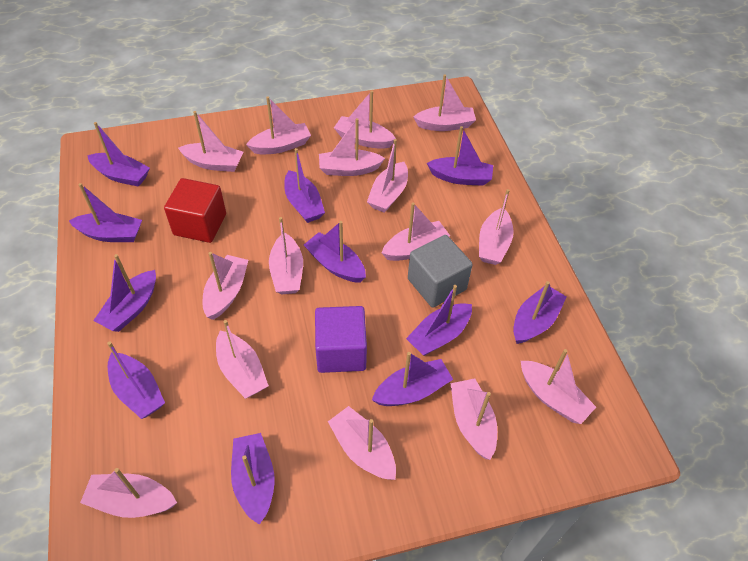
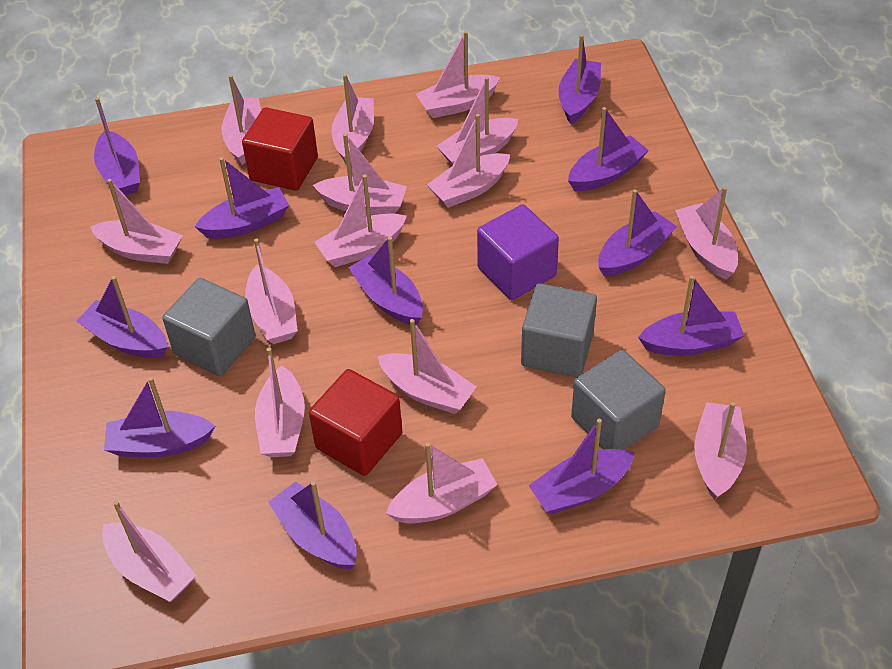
grey cube: [408,235,473,308] = 1 -> [162,278,255,376] [521,283,597,377] [571,350,666,450] = 3
red cube: [164,178,226,243] = 1 -> [242,107,318,191] [309,369,402,476] = 2

